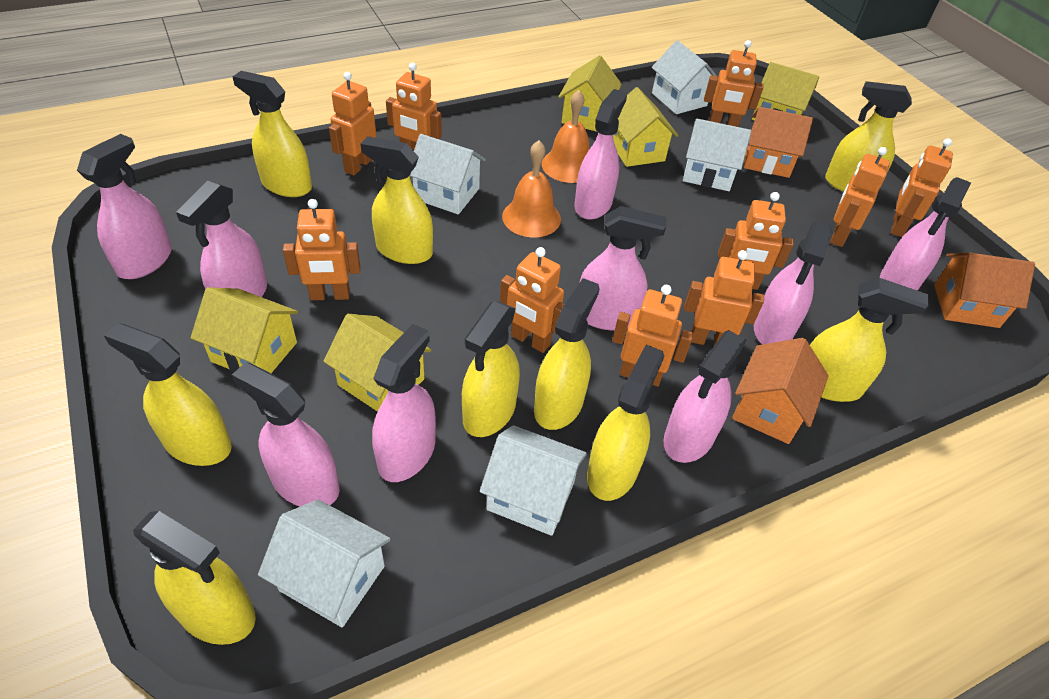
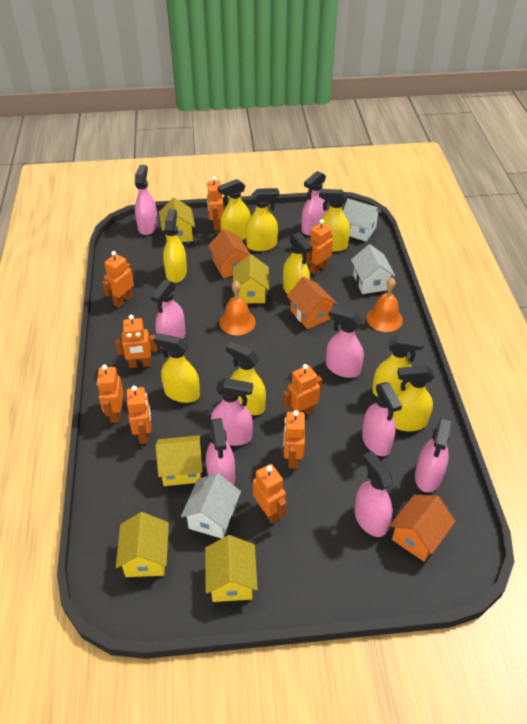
orange robot: [283,199,361,300] [329,72,377,176] [386,62,442,151] [500,247,564,353] [612,285,693,386] [684,250,764,346] [704,40,763,127] [718,192,793,290] [830,147,890,247] [891,138,953,237] = 10 -> [97,365,124,423] [102,251,134,308] [115,315,157,368] [127,386,151,444] [207,176,224,231] [253,464,286,524] [283,364,322,414] [283,410,305,469] [306,219,333,275] = 9
white house: [258,500,390,627] [410,134,486,214] [480,425,587,536] [652,40,717,114] [683,119,751,191] = 5 -> [181,473,241,539] [343,199,381,242] [351,244,395,294] = 3

